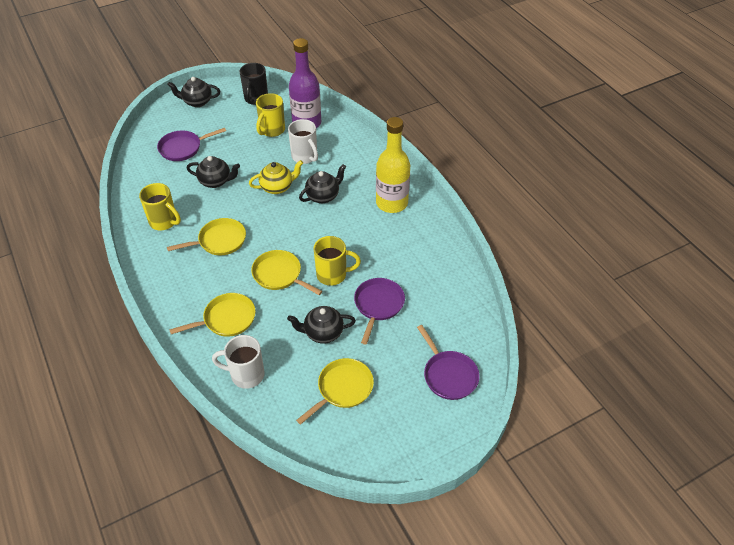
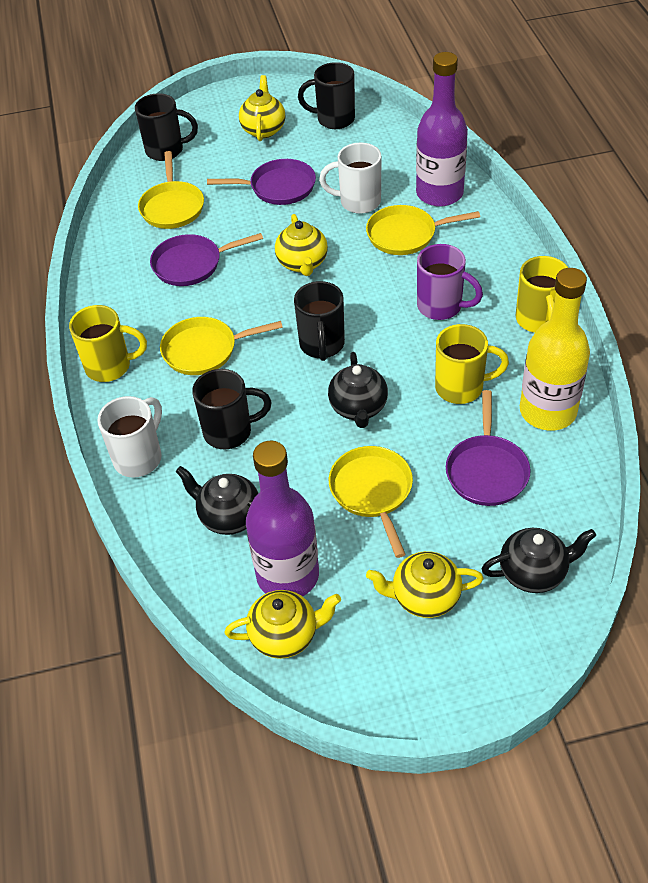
black mug: [240,63,268,105] = 1 -> [135,93,198,161] [192,369,272,450] [294,281,345,361] [298,62,355,129] = 4
black teapot: [167,77,220,107] [187,156,240,188] [287,306,356,344] [299,164,346,203] = 4 -> [176,466,258,535] [328,352,388,428] [482,528,596,593] = 3
purple bottle: [289,38,321,128] = 1 -> [246,441,319,596] [416,52,468,207] = 2
purple mug: none = 0 -> [417,244,483,320] = 1
yellow teapot: [249,160,303,194] = 1 -> [225,590,341,659] [239,75,285,141] [275,214,328,276] [366,551,484,618] = 4

